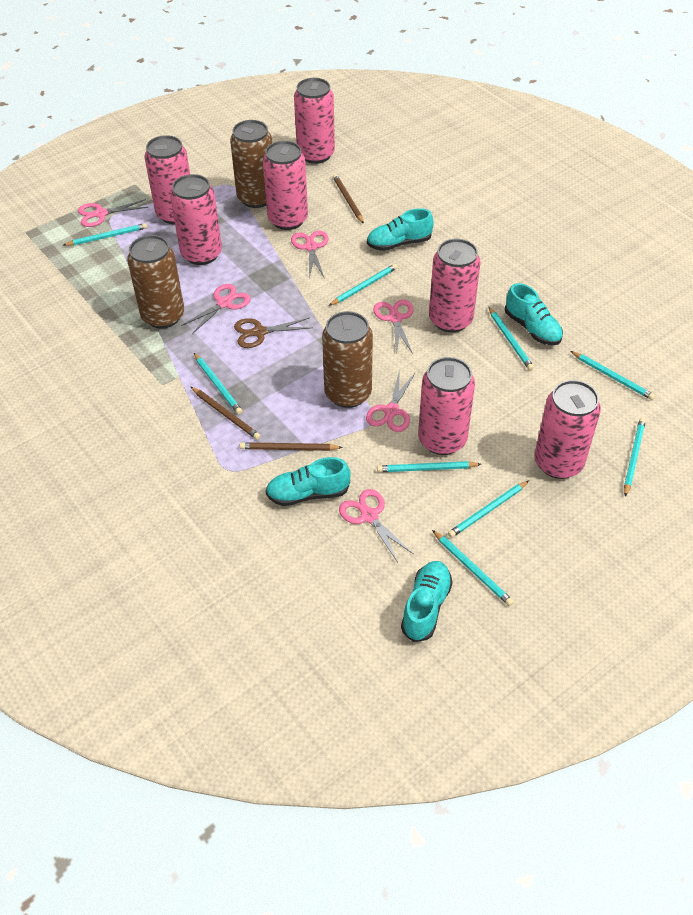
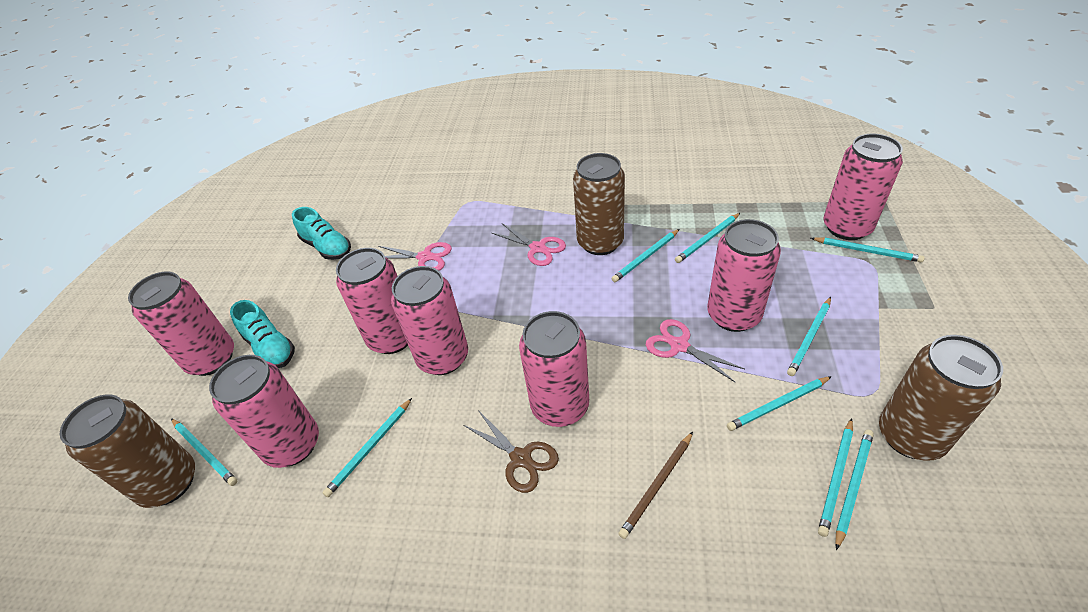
brown pencil: [191,387,261,440] [240,442,343,451] [333,174,364,224] = 3 -> [618,432,693,539] = 1
pink scissors: [78,199,149,227] [181,284,251,334] [291,231,329,279] [339,489,413,562] [366,369,416,432] [373,300,414,354] = 6 -> [378,242,452,271] [492,223,566,266] [646,319,745,383] = 3
turquoise shoe: [266,457,351,506] [367,208,434,251] [401,561,453,642] [505,283,563,345] = 4 -> [230,300,295,368] [292,207,351,260] = 2

